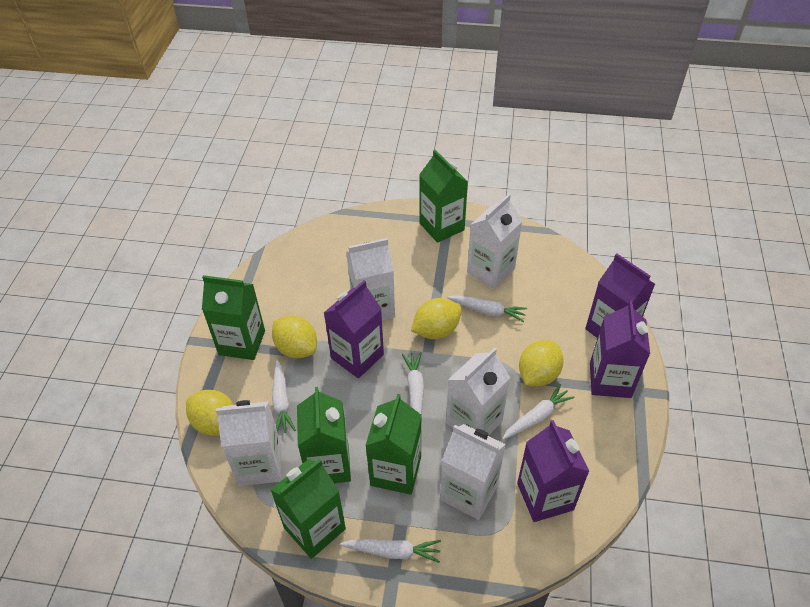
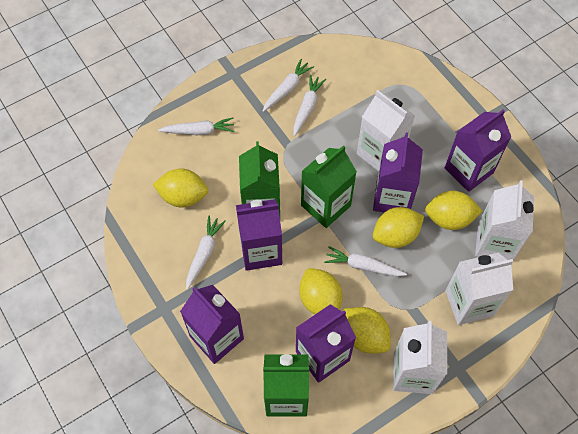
green carton: [202,275,265,360] [271,459,346,559] [297,387,351,483] [365,394,422,495] [419,150,468,243] = 5 -> [239,141,280,216] [263,354,309,417] [301,145,357,228] = 3
purple carton: [324,280,384,378] [517,420,589,522] [585,254,655,338] [590,300,650,398] = 4 -> [180,285,244,364] [236,199,282,271] [296,304,356,383] [373,133,423,212] [445,109,511,192] = 5
white carton: [216,400,281,486] [346,238,395,321] [440,424,506,520] [446,347,510,436] [467,194,522,289] = 5 -> [357,90,415,171] [393,321,447,394] [445,253,513,325] [475,180,534,260] = 4
yellow lemon: [186,390,234,436] [272,315,317,358] [411,298,462,339] [519,340,564,386] = 4 -> [153,168,208,208] [299,268,343,315] [343,307,391,354] [373,207,424,248] [425,191,482,230] = 5

